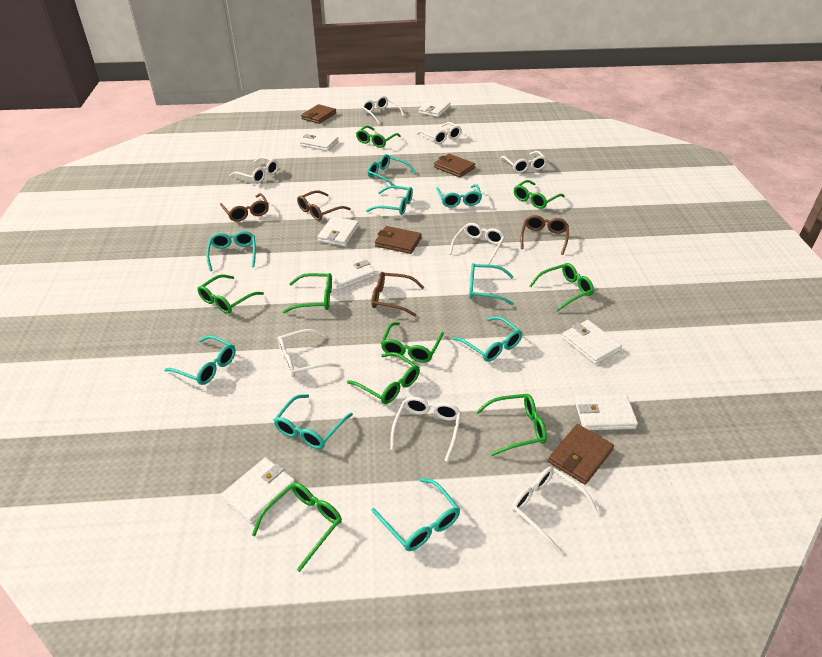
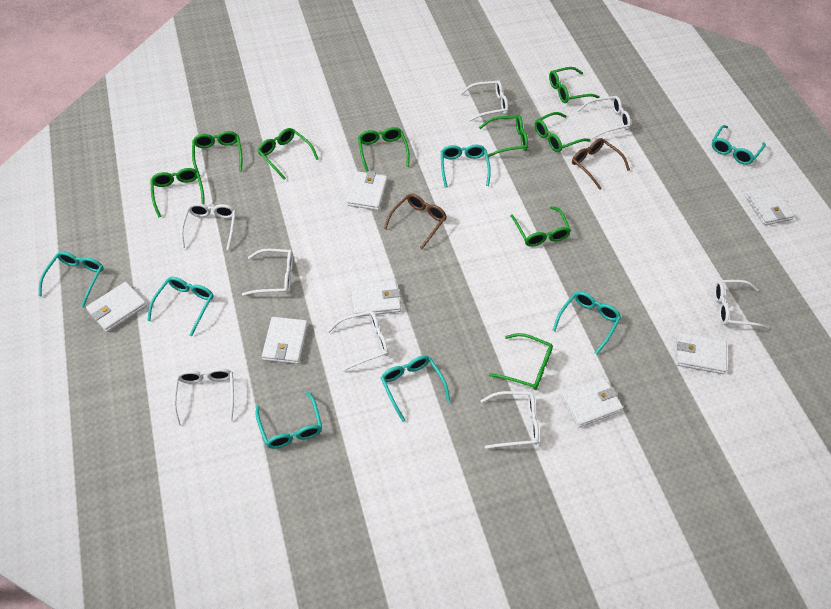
brown glasses: [220,193,269,222] [297,190,351,221] [371,272,424,316] [521,215,569,255] = 4 -> [384,194,447,250] [572,138,630,190] = 2
brown wallet: [301,104,336,124] [375,226,422,254] [434,154,475,177] [548,424,614,485] = 4 -> none = 0
turquoise glasses: [164,335,236,385] [206,231,256,271] [274,394,353,449] [366,186,413,215] [367,154,416,189] [371,478,460,551] [436,184,482,208] [453,316,523,362] [469,263,514,305] = 9 -> [39,251,104,308] [147,277,214,336] [255,391,322,449] [381,355,450,422] [441,144,491,188] [552,291,621,355] [712,125,766,165] = 7

